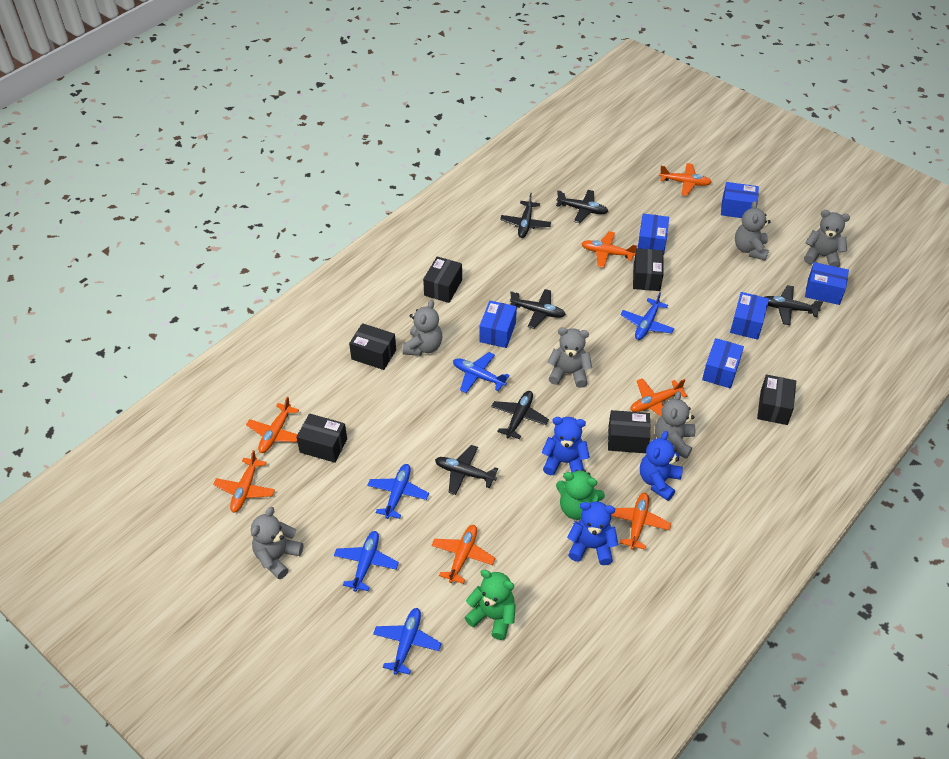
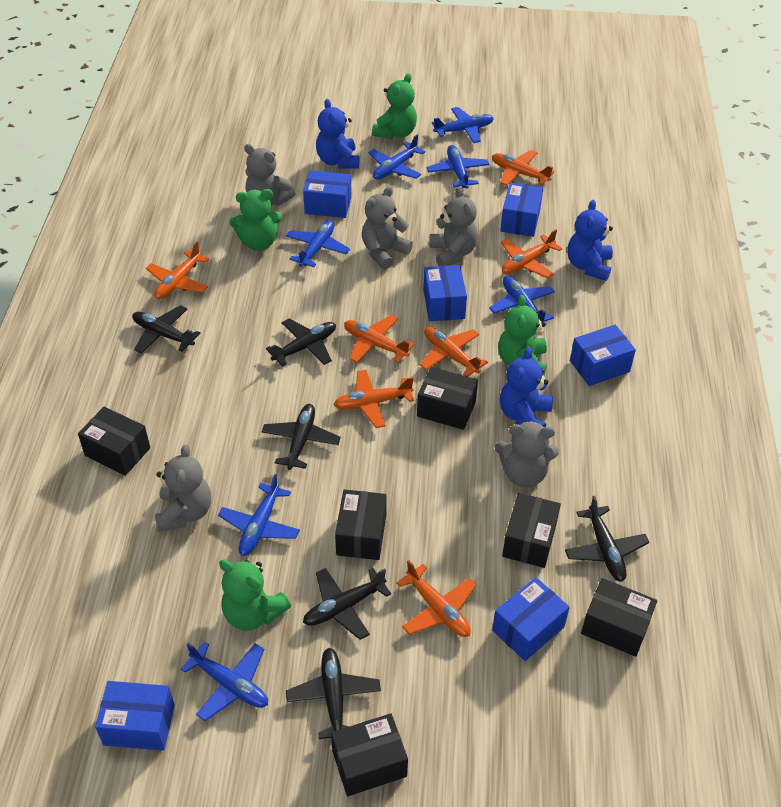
blue plane: [334,531,399,592] [367,464,429,519] [373,608,442,675] [453,352,510,393] [620,292,675,340] = 5 -> [181,641,268,721] [218,474,300,556] [286,220,350,267] [368,135,425,179] [426,145,490,189] [432,107,494,143] [489,276,555,322] = 7
green teddy bear: [464,570,516,640] [556,469,605,520] = 2 -> [219,560,291,631] [230,189,283,251] [372,73,417,139] [498,295,547,376] = 4
grey teddy bear: [251,507,303,579] [402,300,442,356] [547,327,592,388] [655,391,695,459] [735,201,771,261] [804,210,850,267] = 6 -> [155,444,211,532] [244,144,296,206] [362,186,413,270] [430,187,478,266] [495,420,559,487] = 5

